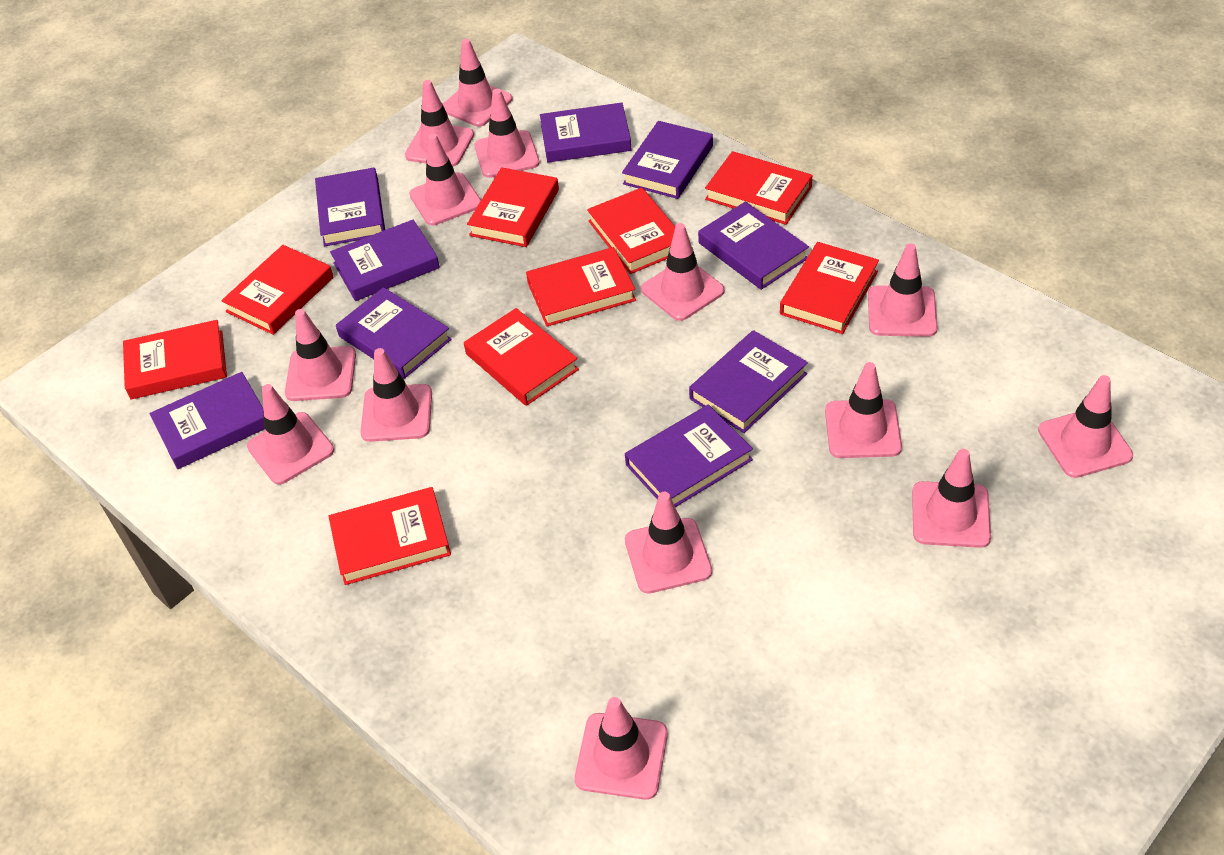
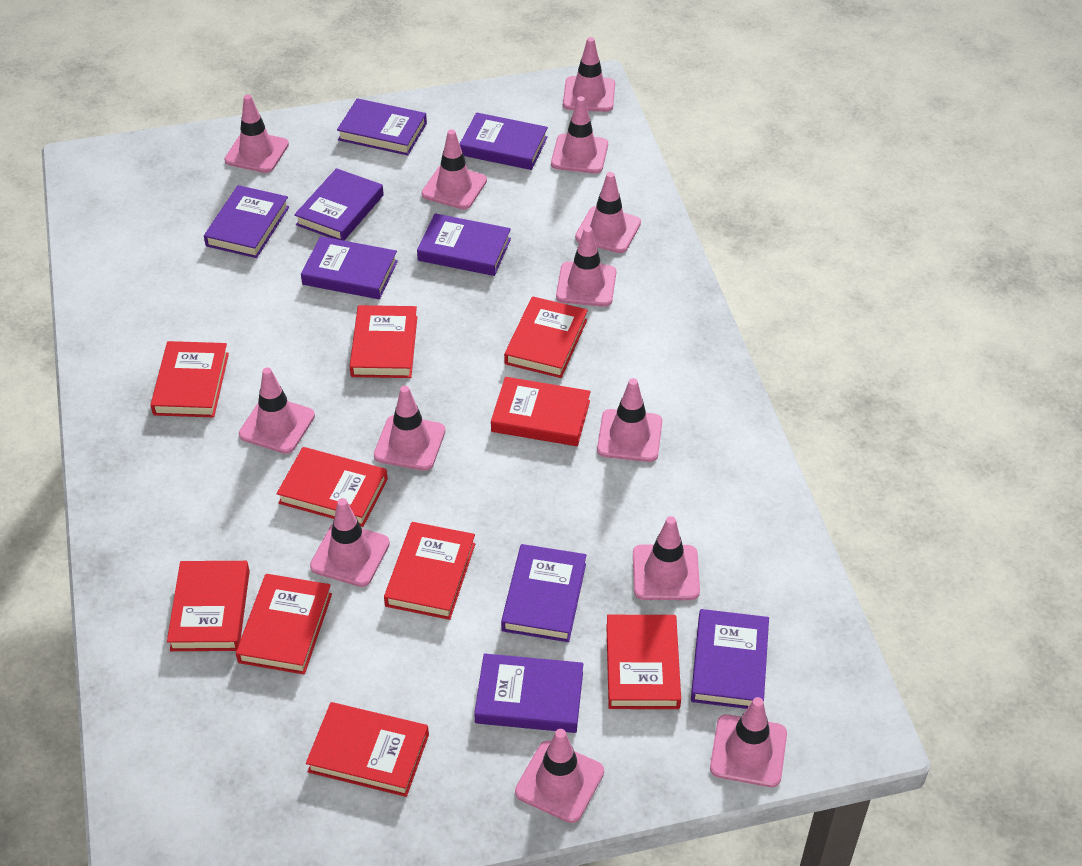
pink traffic cone: [247,384,334,484] [285,309,356,401] [360,348,432,442] [405,80,474,166] [409,134,481,225] [443,39,513,127] [474,89,540,178] [575,697,668,800] [625,492,712,594] [641,223,725,321] [825,362,902,458] [868,243,938,337] [912,449,991,548] [1038,375,1133,478] = 14 -> [224,95,289,173] [239,367,315,454] [310,498,390,587] [374,386,445,471] [422,129,487,210] [515,729,604,823] [551,96,608,174] [556,226,616,307] [563,37,615,112] [575,172,641,253] [597,378,662,462] [633,516,700,600] [710,697,787,787] = 13
red book: [123,320,227,399] [221,245,334,335] [328,487,451,585] [464,308,579,406] [467,167,559,247] [526,247,636,326] [587,188,675,274] [705,151,813,225] [780,242,879,334] = 9 -> [150,341,229,417] [167,561,250,651] [236,574,332,674] [277,447,388,527] [306,702,429,797] [350,305,417,378] [384,522,475,620] [491,377,590,446] [504,296,588,378] [606,615,681,709] = 10

